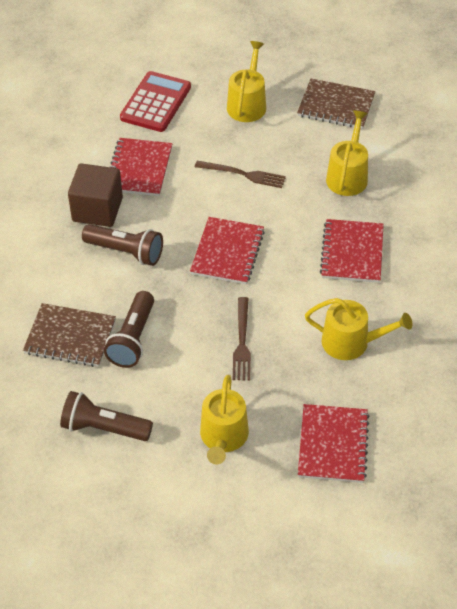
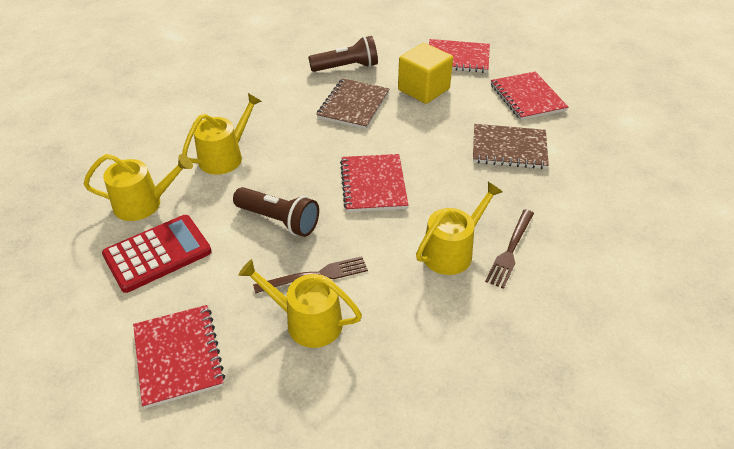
brown cube: [68,163,123,227] = 1 -> none = 0
brown flashlight: [60,391,153,441] [82,224,163,266] [104,291,154,368] = 3 -> [233,187,319,237] [308,36,378,72] = 2
yellow cube: none = 0 -> [398,43,453,104] = 1

